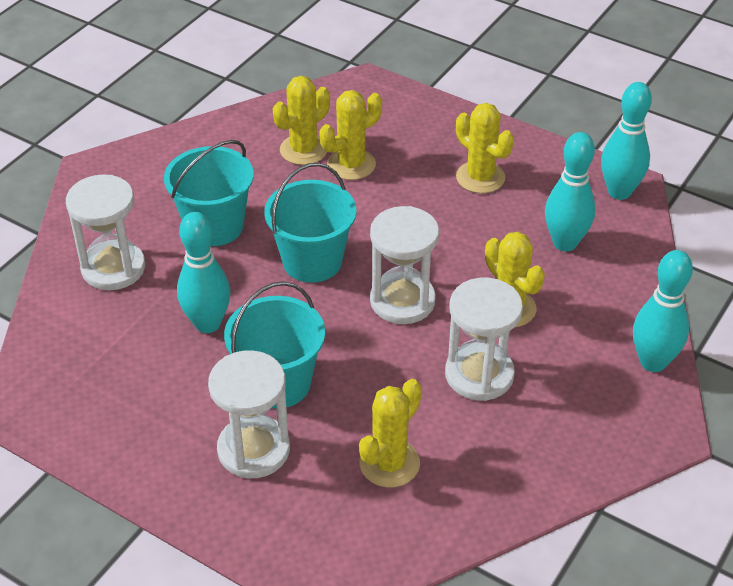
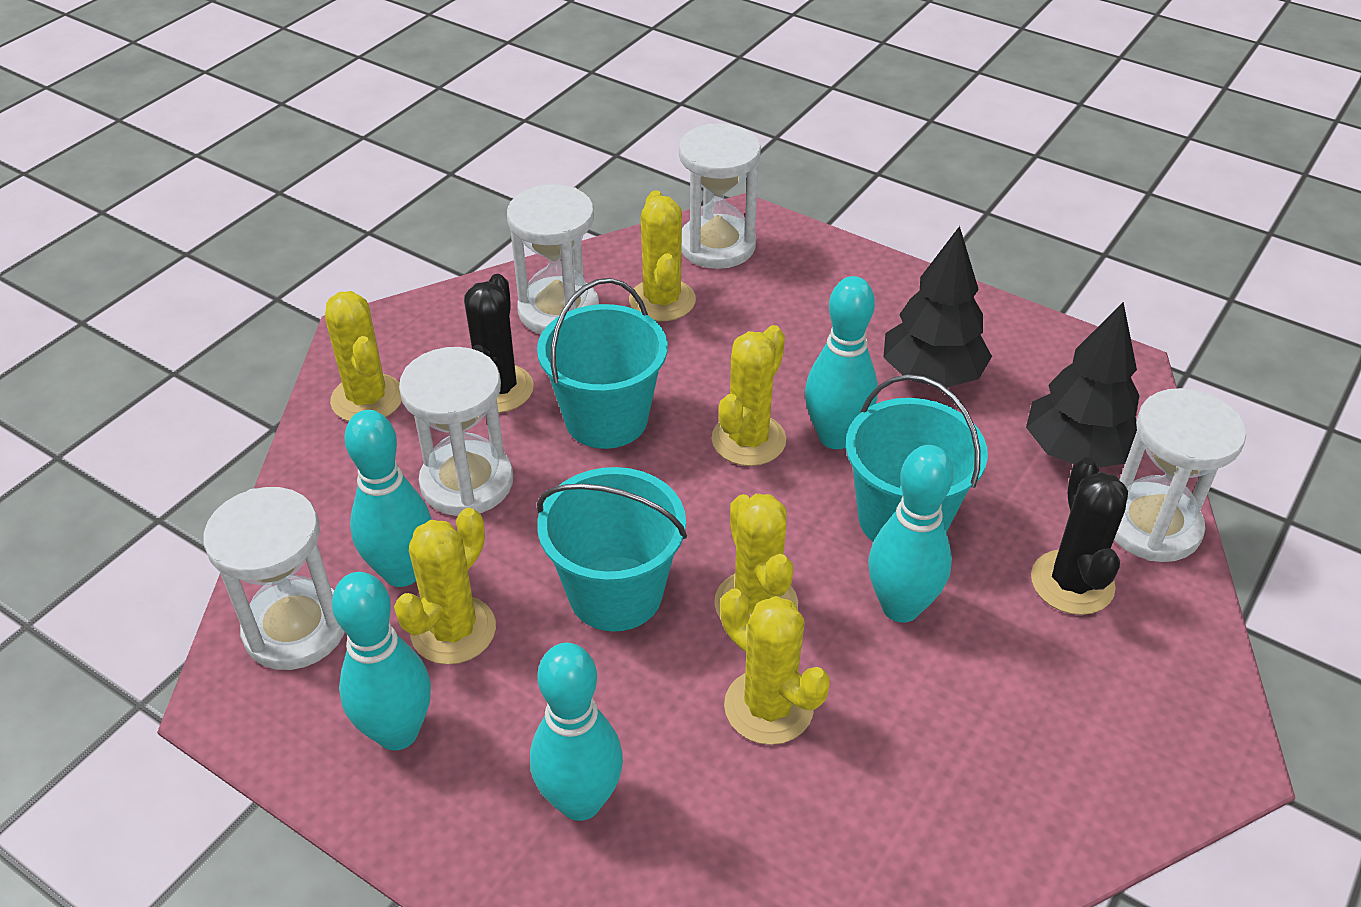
black cactus: none = 0 -> [464,274,534,413] [1031,457,1128,615] = 2
black tree: none = 0 -> [883,226,992,388] [1026,302,1139,468] = 2
turquoise bowling pin: [177,212,231,333] [545,132,595,251] [601,82,652,200] [633,250,693,372] = 4 -> [332,572,431,751] [344,410,432,587] [530,643,623,821] [805,276,878,449] [868,445,954,623] = 5
white hourglass: [66,174,145,290] [208,350,290,478] [370,206,439,324] [445,278,523,401] = 4 -> [203,487,345,670] [399,347,513,516] [507,184,599,334] [679,123,761,269] [1114,388,1246,562] = 5
yellow cactus: [273,76,330,165] [319,90,382,180] [359,379,422,488] [456,103,514,193] [485,232,545,328] = 5 -> [325,291,402,421] [394,508,496,665] [629,190,696,321] [711,325,786,466] [714,494,798,619] [720,588,830,745] = 6

